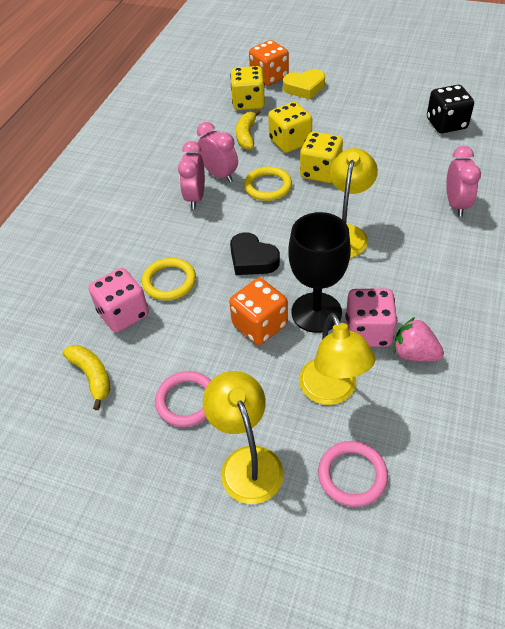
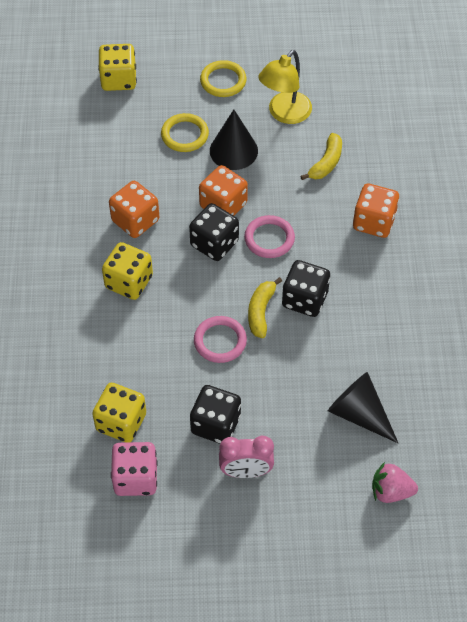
black cone: none = 0 -> [210,109,258,170] [328,372,398,443] = 2
black dice: [427,85,474,133] = 1 -> [189,203,239,261] [190,385,241,444] [282,260,330,317] = 3
black goblet: [288,212,351,333] = 1 -> none = 0
black heart: [230,232,280,275] = 1 -> none = 0
orange dice: [229,278,288,345] [249,40,289,86] = 2 -> [109,181,159,238] [199,165,248,216] [353,183,399,238] = 3
pink clock: [178,141,205,209] [197,122,238,182] [446,146,481,217] = 3 -> [219,436,274,478] = 1
pink dice: [89,268,149,333] [345,289,397,347] = 2 -> [111,442,158,496] = 1
yellow heart: [283,69,325,99] = 1 -> none = 0
yellow lamp: [203,371,284,504] [299,313,375,405] [330,148,378,258] = 3 -> [258,50,312,124] = 1

